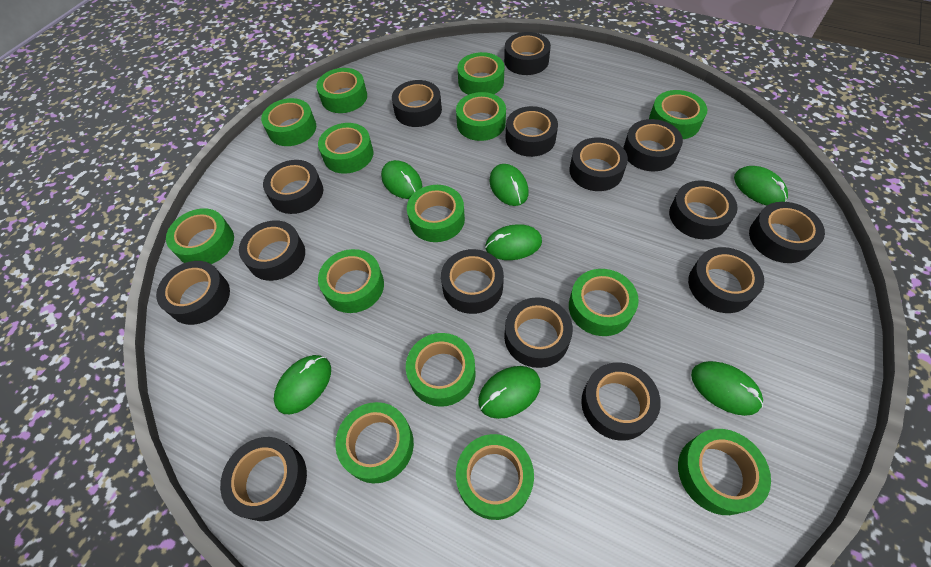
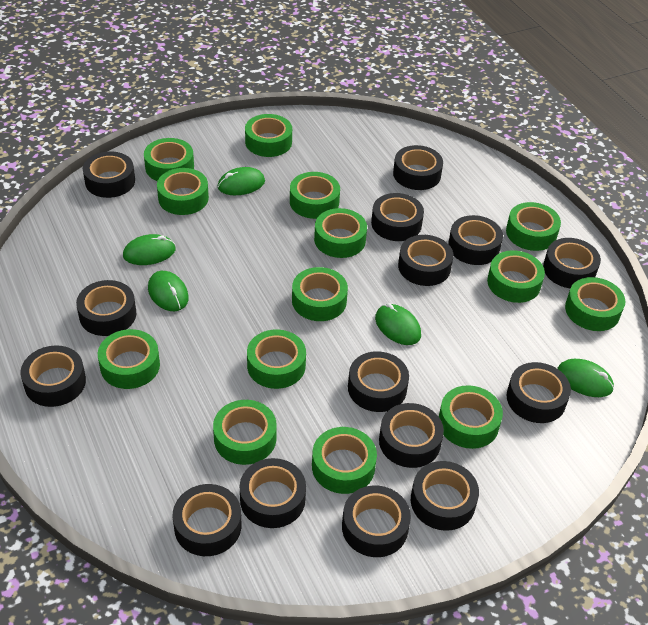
green mouse: [274,355,331,414] [381,160,422,199] [478,366,541,419] [485,224,542,260] [489,164,529,206] [691,361,763,416] [734,166,788,206] = 7 -> [123,234,176,265] [148,271,189,311] [218,167,265,195] [375,303,421,345] [557,359,614,397] = 5

